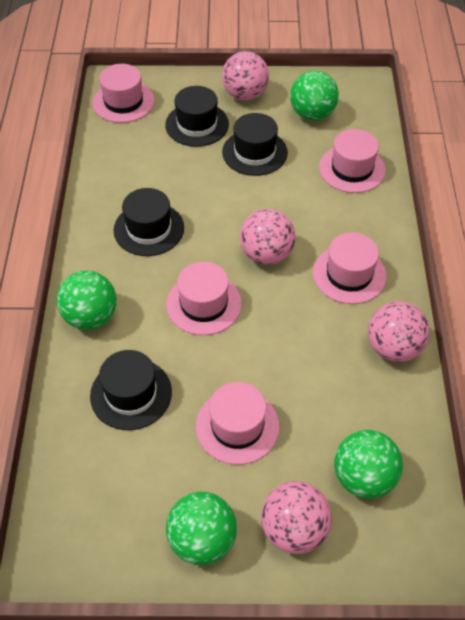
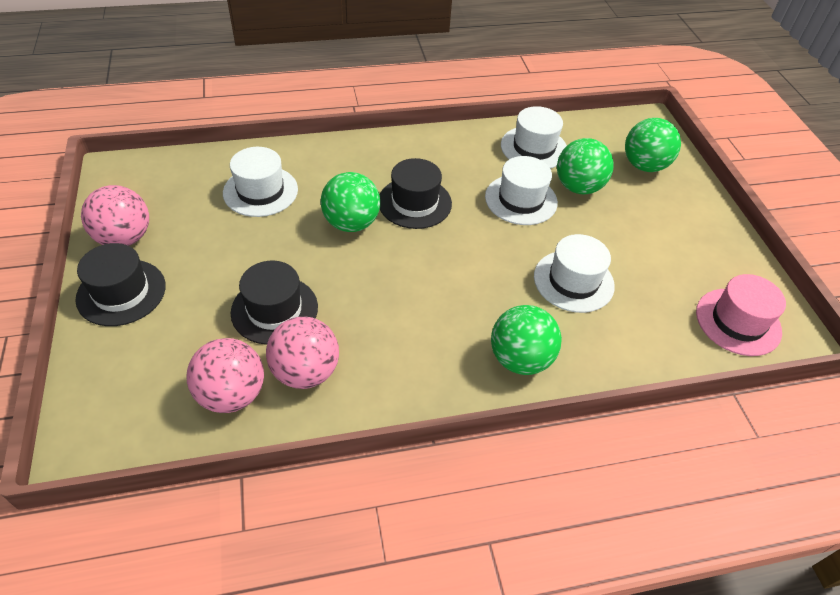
black hat: [90,350,172,430] [114,188,184,256] [165,86,229,147] [222,113,288,176] = 4 -> [75,243,166,326] [231,261,318,345] [380,158,452,229] = 3
pink ball: [222,51,269,101] [240,209,296,265] [261,481,332,554] [368,301,430,362] = 4 -> [81,185,149,246] [187,338,264,413] [266,317,339,389] = 3
pink hat: [92,64,155,123] [166,262,242,335] [196,382,279,465] [313,232,387,304] [319,129,386,193] = 5 -> [696,274,786,356] = 1
white hat: none = 0 -> [223,147,298,217] [485,156,558,225] [501,106,567,169] [534,234,615,313] = 4

